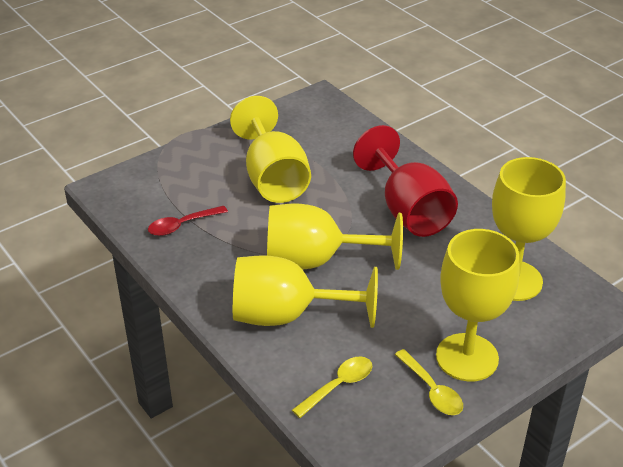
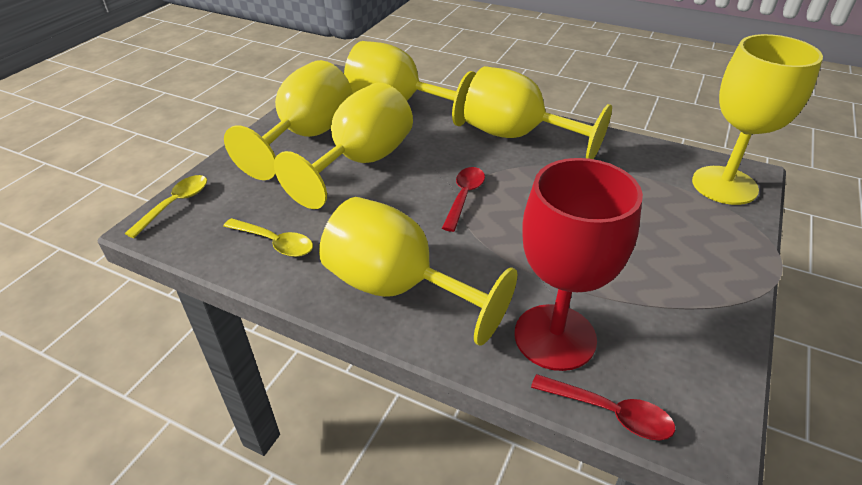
red spoon: [148,206,228,236] = 1 -> [442,167,485,232] [531,374,675,440] = 2
yellow goblet: [230,96,311,203] [233,255,378,328] [267,203,403,270] [436,229,520,381] [492,157,566,301] = 5 -> [224,60,353,180] [274,83,413,209] [319,197,517,346] [344,41,476,126] [464,66,612,159] [692,34,823,205] = 6

